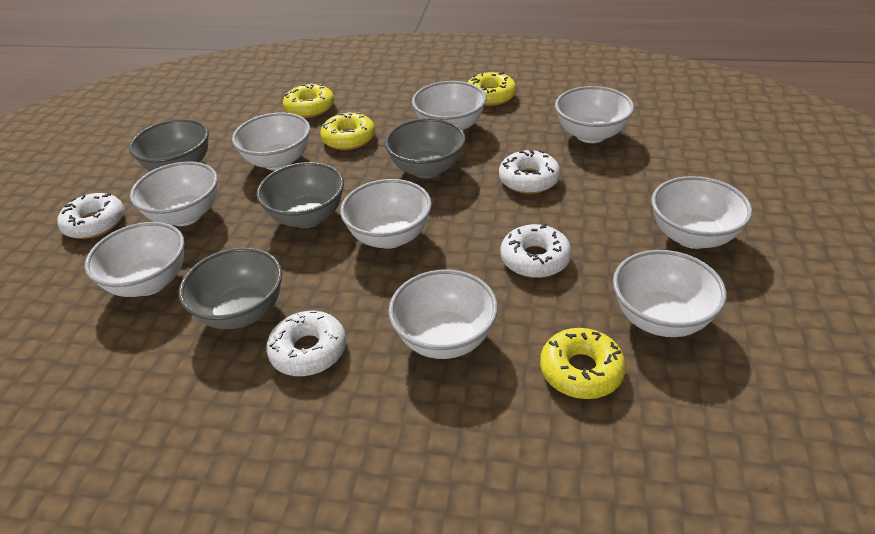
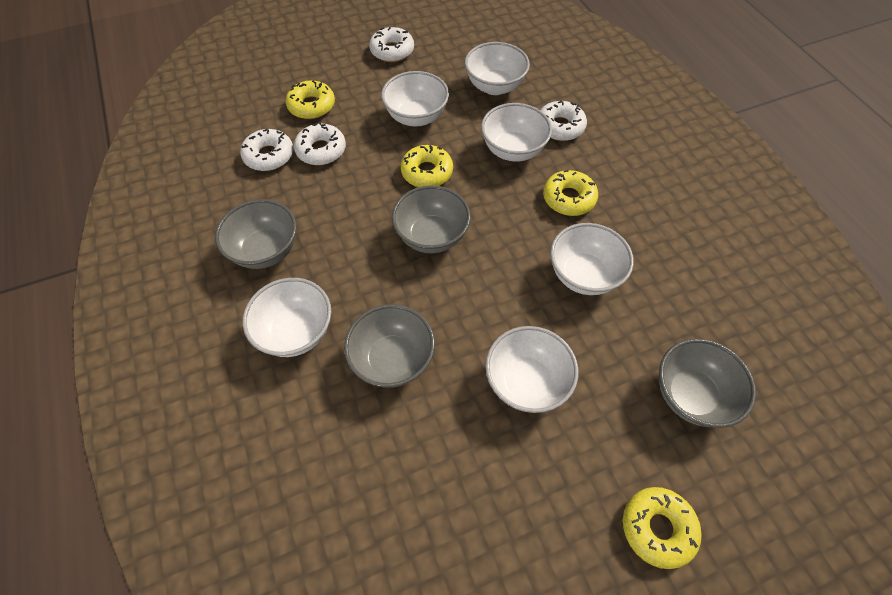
white bowl: [85,222,185,297] [130,161,218,226] [232,112,310,170] [340,179,432,249] [388,270,498,359] [412,81,486,131] [555,86,634,143] [613,250,726,337] [651,176,752,249] = 9 -> [243,278,331,357] [381,71,449,127] [465,42,530,95] [481,103,552,161] [485,326,578,413] [550,223,634,295] = 6

